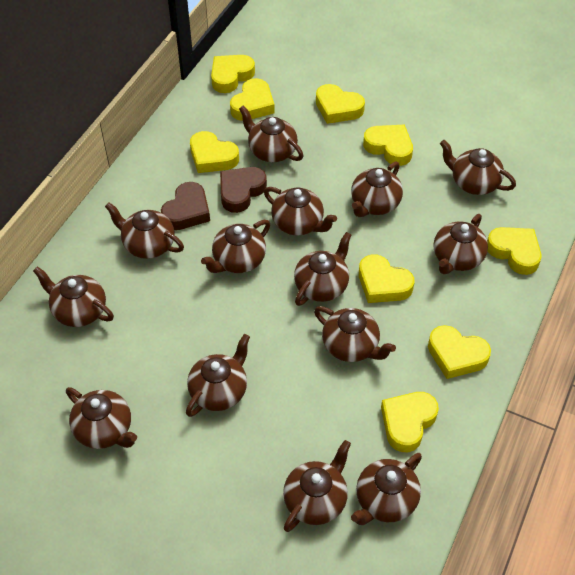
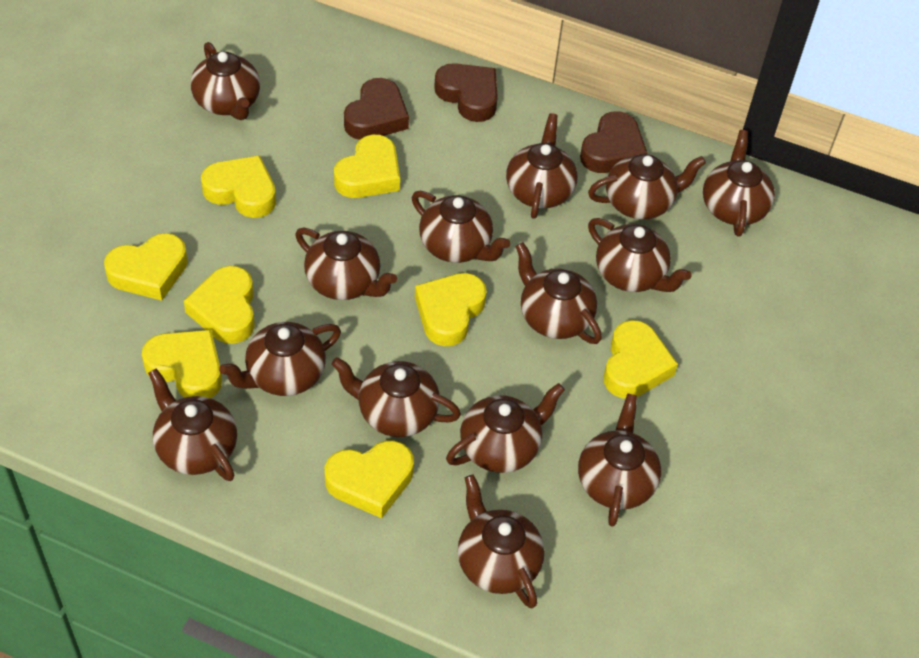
brown heart: [161,182,210,230] [220,167,267,213] = 2 -> [344,78,409,140] [434,63,498,122] [580,111,647,173] = 3
yellow heart: [190,131,239,173] [211,55,255,93] [230,78,275,121] [316,84,365,124] [359,255,414,303] [363,125,413,166] [381,392,439,452] [428,325,491,379] [487,227,542,275] = 9 -> [104,233,188,301] [142,330,222,398] [184,266,255,344] [201,155,276,218] [325,440,414,518] [334,134,400,198] [415,273,487,346] [604,320,678,399] = 8

